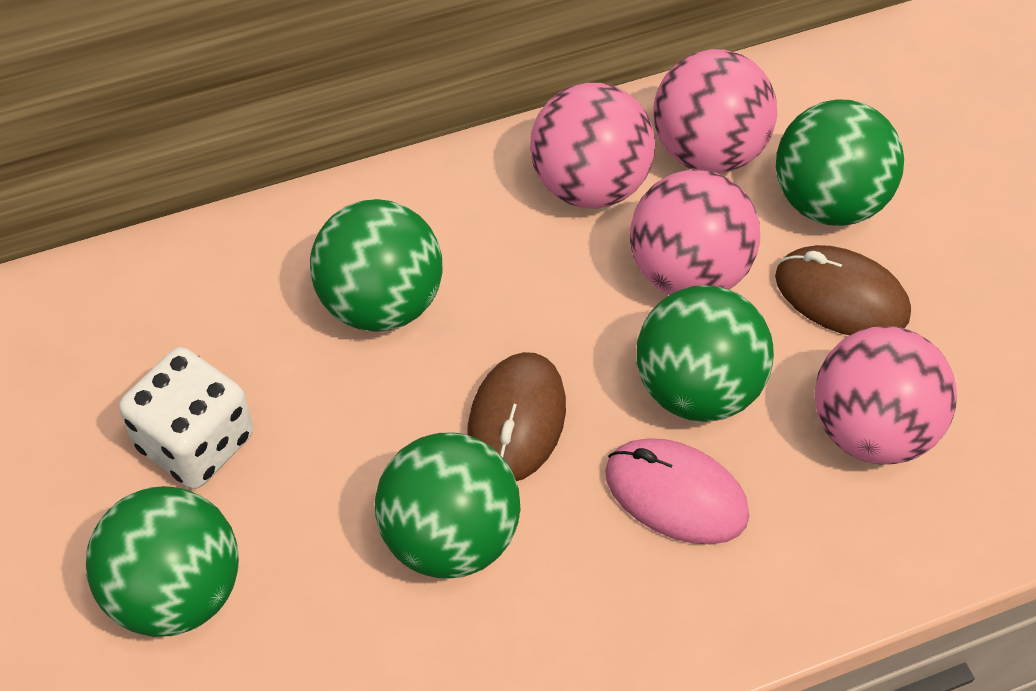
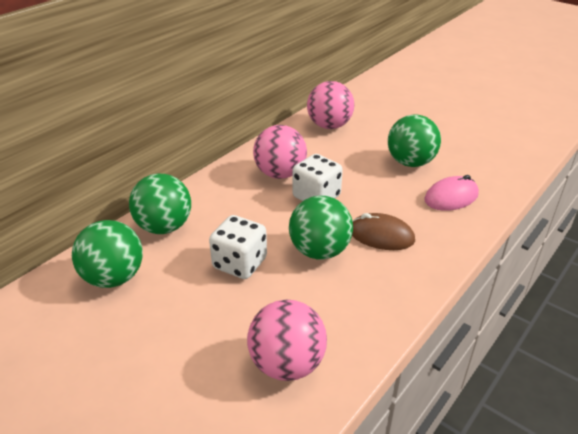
brown mouse: [467,352,566,481] [775,245,911,335] = 2 -> [352,213,415,250] = 1
green ball: [86,486,239,637] [310,199,442,332] [375,433,520,579] [637,285,774,422] [776,99,904,226] = 5 -> [72,220,143,288] [129,174,191,234] [289,196,353,259] [388,114,441,167] = 4
pink ball: [530,83,655,209] [630,170,760,295] [653,49,777,174] [814,326,957,465] = 4 -> [247,299,327,381] [253,125,307,179] [307,81,354,129] = 3
white dice: [119,347,253,489] = 1 -> [209,215,267,279] [292,154,343,201] = 2

